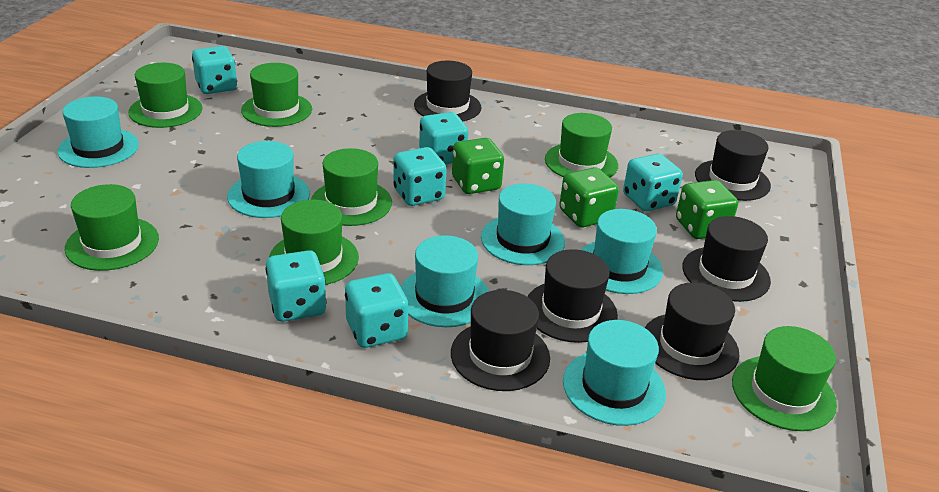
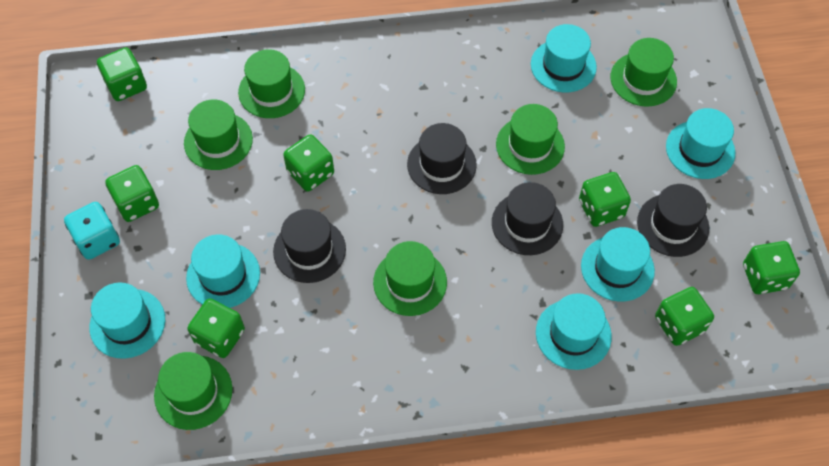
black hat: [414,61,481,121] [451,290,550,391] [527,249,618,343] [645,282,739,380] [682,216,771,302] [695,130,771,201] = 6 -> [273,209,346,283] [407,123,477,194] [492,182,563,255] [637,184,709,257] = 4
green dice: [452,138,504,194] [559,167,619,227] [676,180,738,239] = 3 -> [97,47,147,101] [105,165,159,222] [187,298,245,358] [283,134,334,192] [579,172,631,227] [655,287,714,346] [743,241,800,294] = 7
green hat: [65,184,159,271] [128,63,202,128] [241,63,312,127] [269,200,359,285] [311,148,392,226] [545,113,618,178] [732,326,837,431] = 7 -> [154,352,232,430] [184,100,253,170] [238,49,305,118] [373,241,447,316] [496,104,565,175] [611,38,677,107] = 6
turquoise dice: [192,46,237,94] [265,250,327,322] [345,273,408,348] [393,147,447,206] [419,112,468,164] [623,154,683,211] = 6 -> [64,202,120,260] = 1

